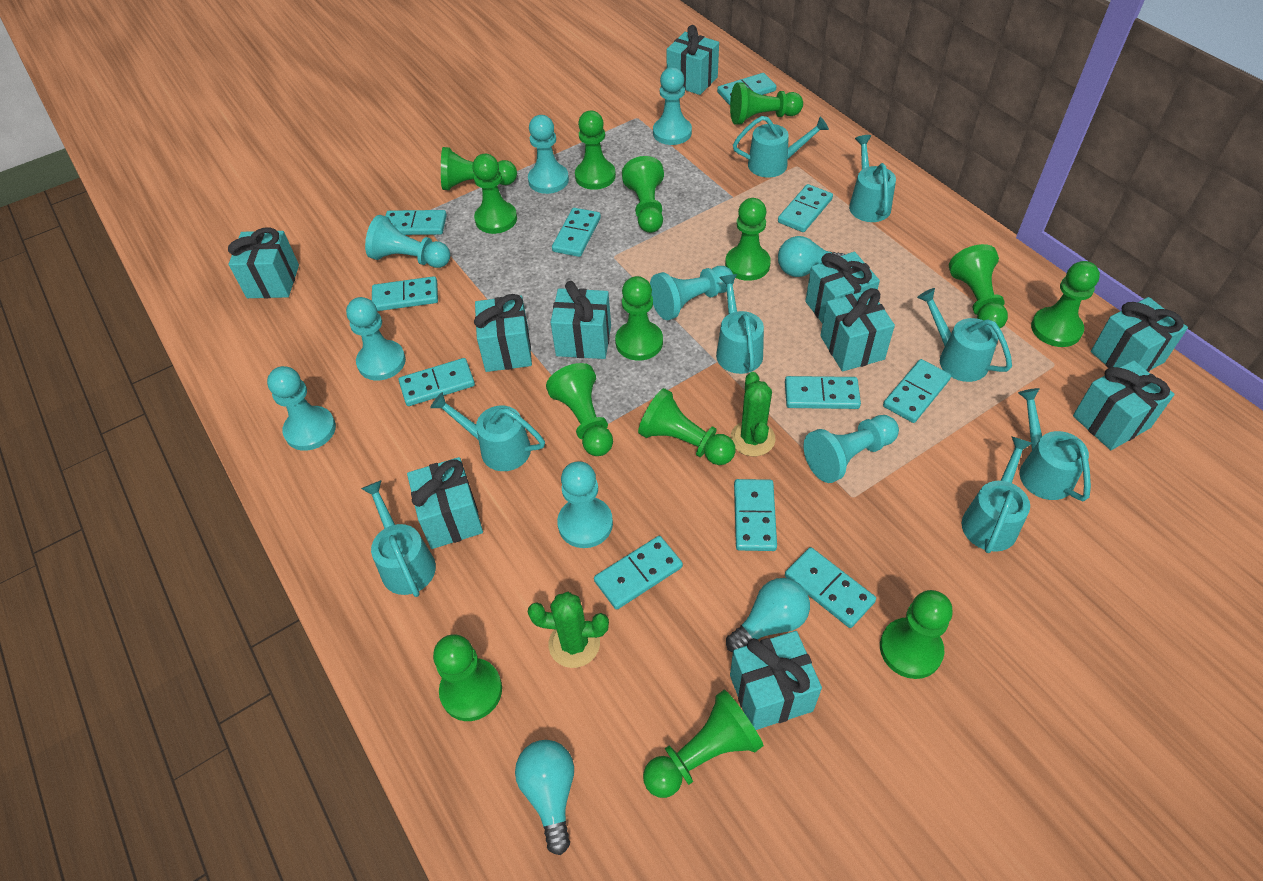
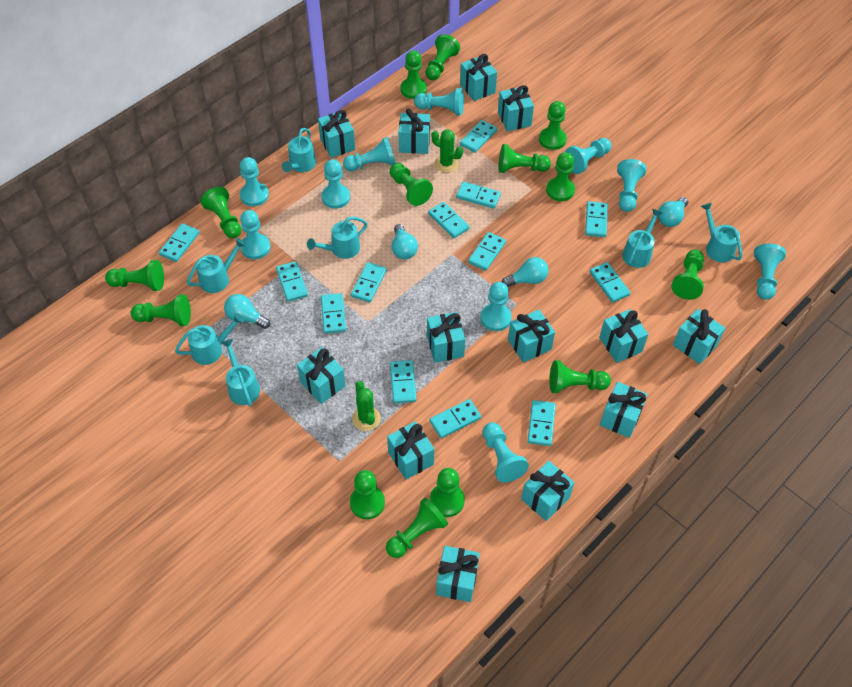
turquoise domino: [372,276,438,311] [386,210,447,235] [399,358,475,406] [552,208,601,257] [594,536,683,610] [717,73,777,105] [734,479,777,551] [778,184,833,232] [785,376,861,409] [785,547,876,628] [883,359,951,423] = 11 -> [159,223,200,262] [276,261,308,302] [321,293,346,334] [351,262,387,303] [390,360,416,403] [428,202,470,238] [429,399,481,438] [456,181,501,209] [460,120,497,153] [468,232,506,271] [528,400,556,446] [585,201,608,237] [590,262,631,303] = 13
turquoise gift: [228,227,299,298] [407,457,483,549] [474,294,532,372] [550,281,611,359] [667,25,719,95] [730,631,822,730] [805,252,880,324] [820,288,895,371] [1073,360,1175,450] [1091,297,1188,372] = 10 -> [297,347,346,404] [318,110,355,158] [387,421,434,480] [399,108,430,154] [427,312,465,363] [436,546,480,602] [460,54,497,101] [498,85,534,131] [508,310,555,363] [521,461,574,521] [599,309,648,363] [600,382,648,438] [673,309,725,364] = 13
turquoise light bulb: [515,740,574,855] [726,578,810,653] [778,236,845,277] = 3 -> [224,294,270,329] [392,224,418,259] [502,257,548,287] [658,197,688,227] = 4
turquoise pawn: [267,366,336,451] [346,297,406,380] [365,215,450,268] [528,115,569,194] [557,461,613,548] [650,266,734,320] [653,67,692,145] [803,415,899,483] = 8 -> [240,157,269,206] [240,210,271,259] [321,159,350,209] [343,137,395,172] [414,88,464,116] [480,282,512,331] [482,422,529,483] [565,138,611,174] [617,159,646,212] [754,243,786,300] = 10
turquoise watering can: [361,480,436,597] [430,392,545,471] [716,274,764,374] [733,116,829,178] [849,135,896,222] [917,288,1012,382] [962,436,1033,553] [1018,388,1091,501] = 8 -> [175,313,244,365] [187,238,246,293] [221,339,260,406] [282,128,316,172] [307,217,368,259] [622,209,662,268] [701,203,742,262] = 7

